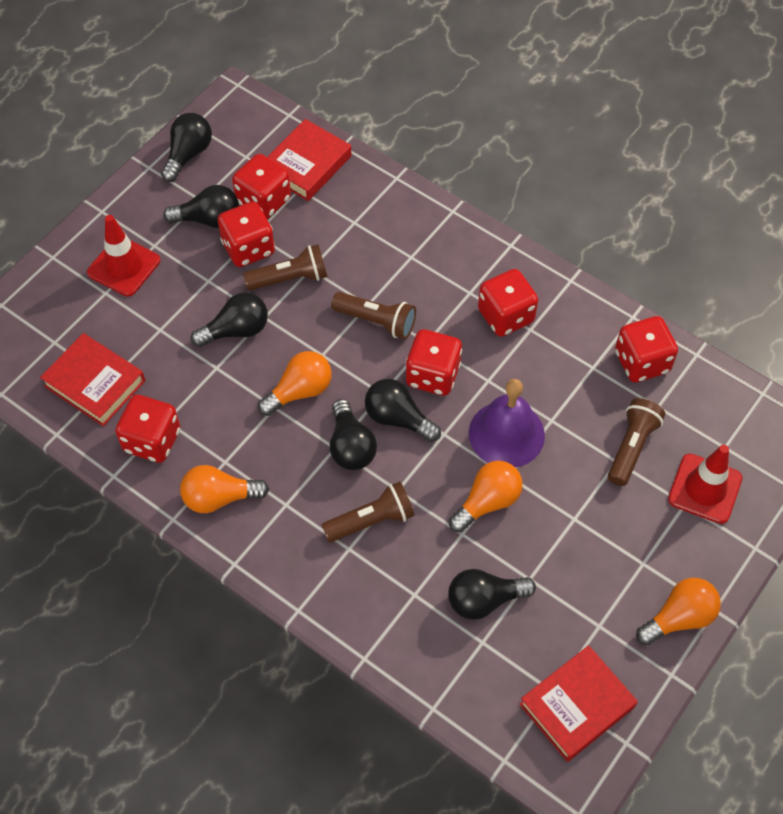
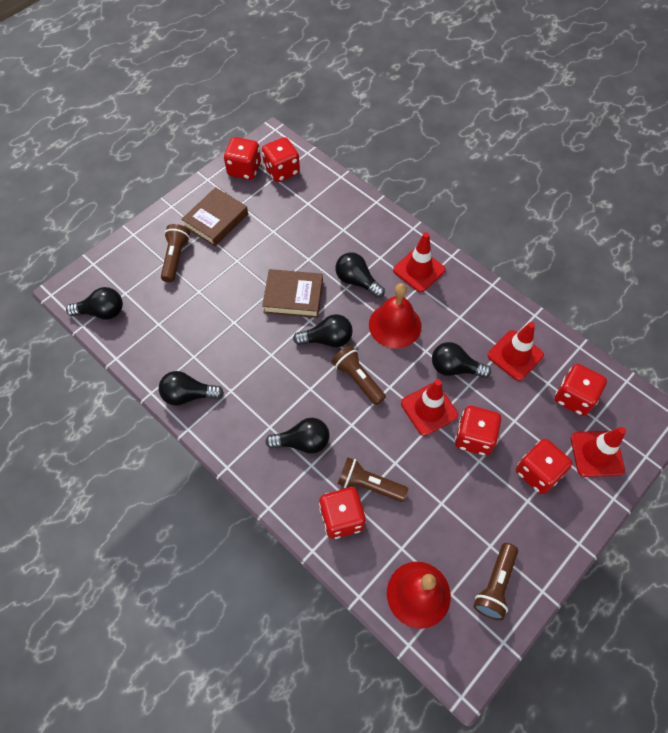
brown book: none = 0 -> [181,187,248,247] [262,269,323,318] = 2
orange light bulb: [180,465,269,513] [258,351,332,416] [449,461,523,533] [636,578,721,645] = 4 -> none = 0
purple bell: [469,379,545,468] = 1 -> none = 0
red bell: none = 0 -> [369,283,421,349] [387,562,451,629] = 2
red book: [40,333,145,426] [267,119,352,201] [519,645,638,762] = 3 -> none = 0
red traffic cone: [87,215,160,296] [668,445,742,524] = 2 -> [393,232,445,292] [401,379,458,436] [488,322,544,381] [571,427,626,477] = 4

